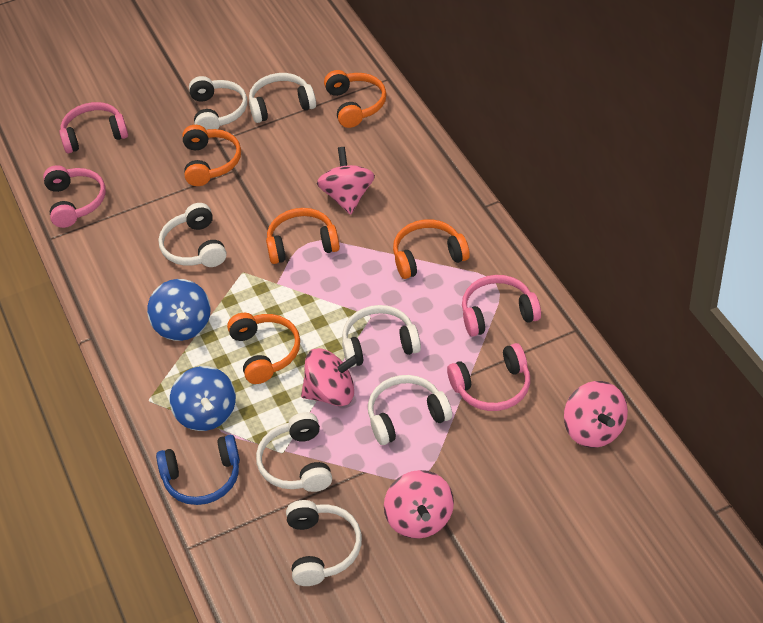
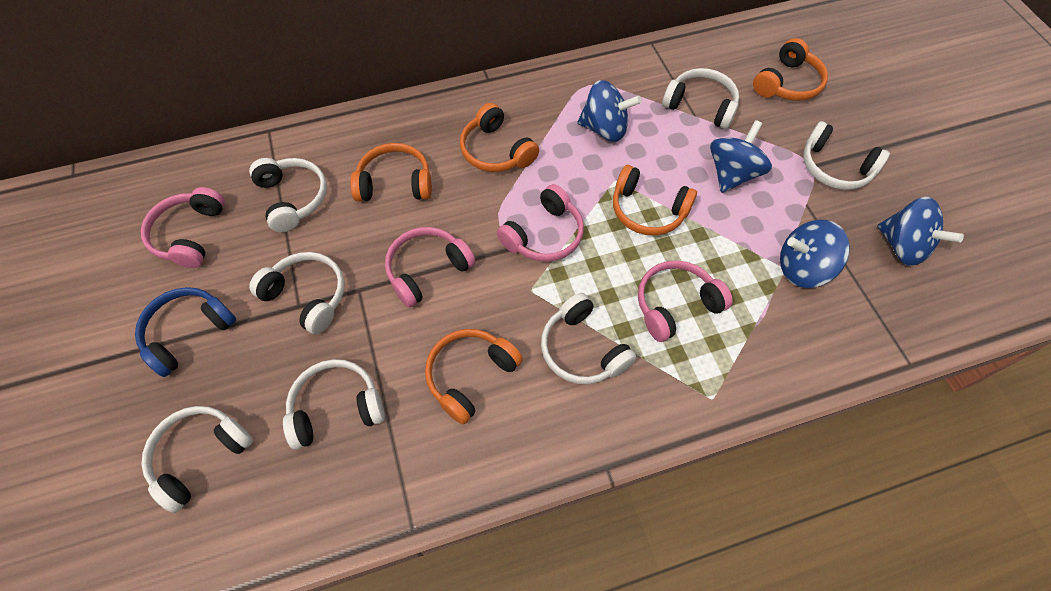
blue spinning top: [147,279,211,341] [170,366,236,431] = 2 -> [578,80,642,142] [710,120,772,193] [780,220,850,288] [877,197,964,266] = 4
pink spinning top: [301,348,360,406] [317,147,375,215] [384,470,454,539] [564,381,628,448] = 4 -> none = 0

